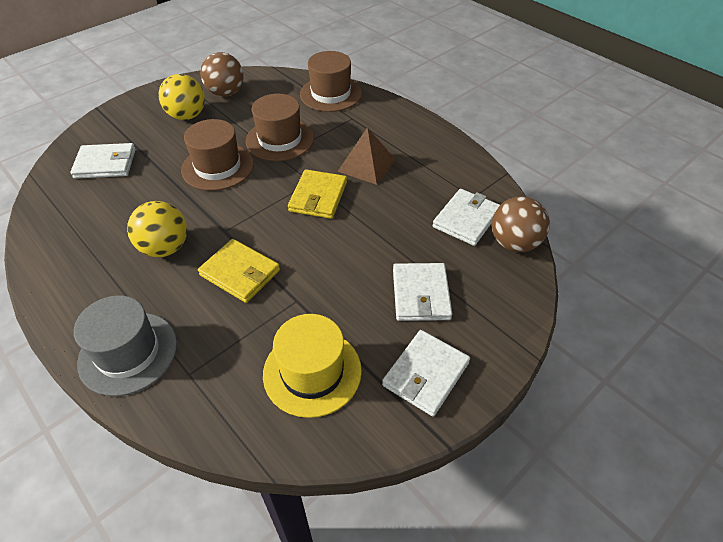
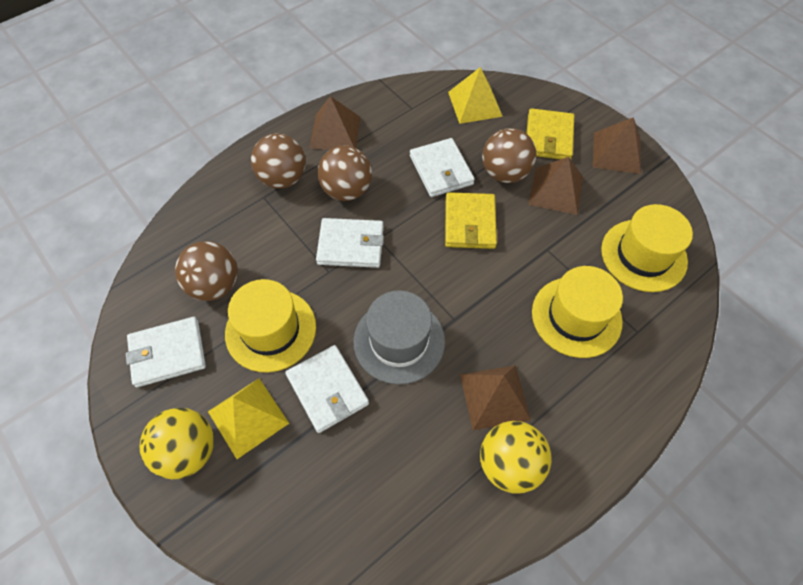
brown ball: [200,52,244,97] [492,196,550,252] = 2 -> [175,241,238,301] [251,133,306,188] [318,146,372,201] [482,128,537,183] = 4
brown hat: [181,119,254,191] [246,94,314,161] [300,51,362,112] = 3 -> none = 0
brown pyramid: [337,127,396,185] = 1 -> [309,96,360,150] [460,365,531,430] [528,157,583,215] [593,117,641,174] = 4
yellow hat: [263,314,362,418] = 1 -> [225,279,316,373] [532,266,623,358] [601,204,693,292] = 3
yellow pyramid: none = 0 -> [208,378,289,459] [448,67,503,124] = 2

